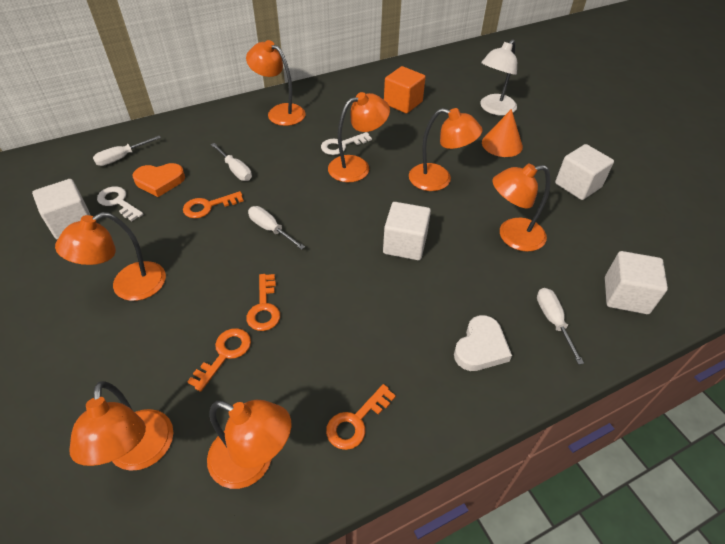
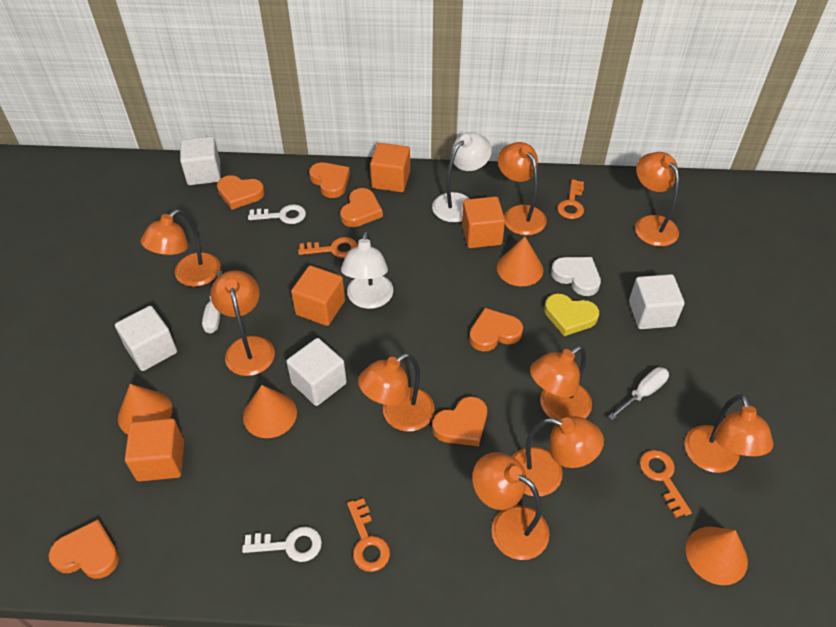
orange cone: [482,109,523,157] = 1 -> [118,384,173,434] [243,385,297,438] [497,236,543,286] [686,527,748,585] = 4
orange cube: [384,66,426,113] = 1 -> [125,418,184,482] [291,266,345,326] [370,143,410,192] [462,196,505,248] = 4
orange heart: [133,163,185,197] = 1 -> [49,519,119,579] [217,175,265,210] [309,162,350,198] [340,188,383,227] [432,396,487,446] [469,308,523,352] = 6
orange lamp: [55,212,166,301] [69,381,173,471] [207,400,291,489] [246,40,305,126] [328,92,390,182] [409,108,483,191] [492,164,551,252] = 7 -> [141,209,221,287] [210,270,275,376] [358,353,435,431] [472,452,549,560] [498,142,547,236] [512,416,604,496] [530,346,592,420] [635,152,679,246] [684,394,774,473] = 9
white lamp: [480,39,517,116] = 1 -> [341,231,393,309] [432,132,492,222] = 2
white screwdriver: [93,136,161,166] [211,143,252,181] [248,206,305,250] [537,288,584,365] = 4 -> [202,271,222,333] [608,367,669,420] = 2
yellow heart: none = 0 -> [544,294,599,336] = 1

